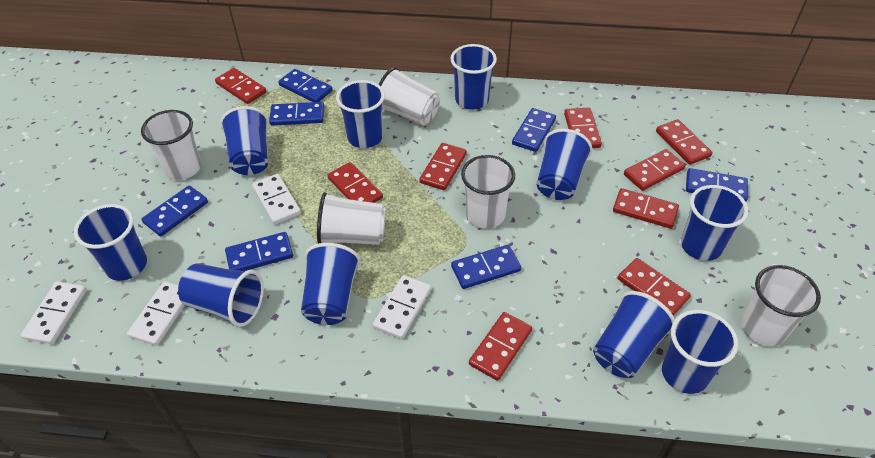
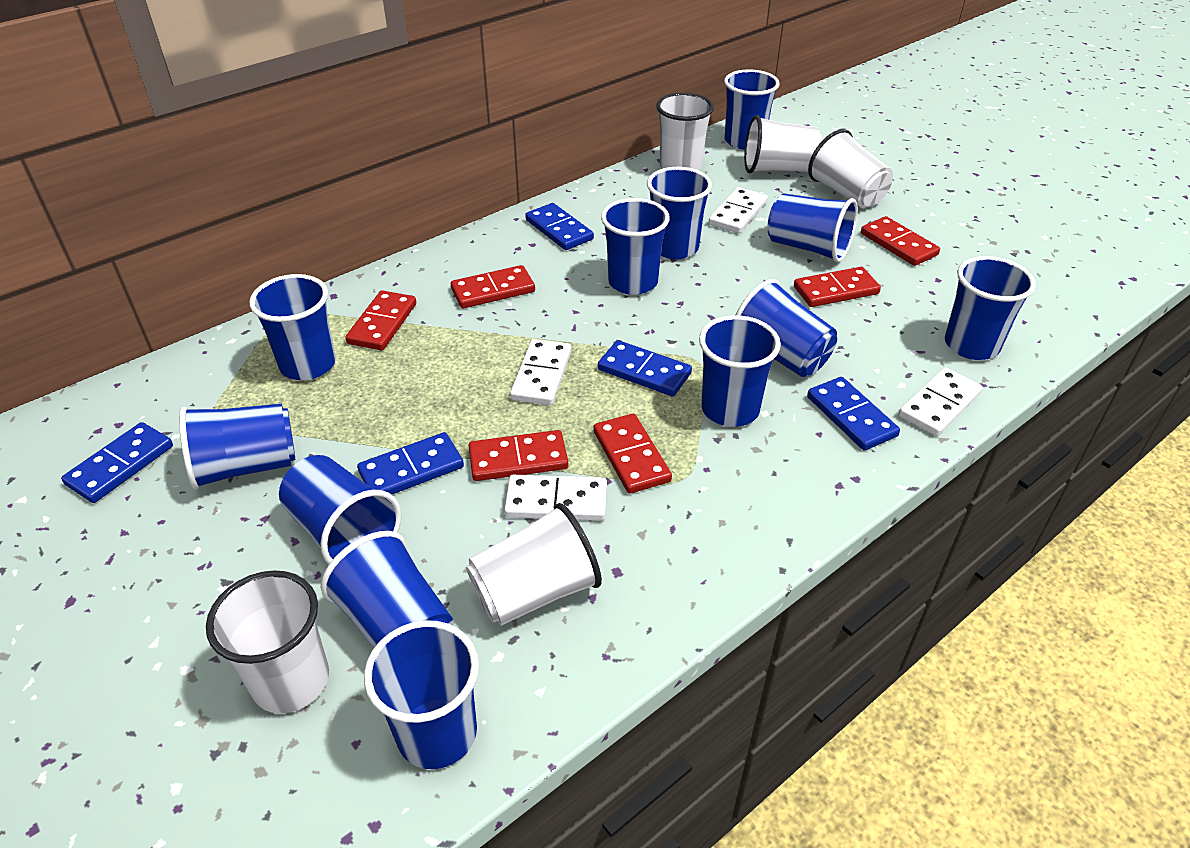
blue cup: [74,204,147,281] [178,264,264,327] [220,106,269,175] [301,243,361,325] [336,80,385,148] [450,44,497,110] [536,129,592,200] [593,291,675,378] [662,310,738,394] [681,185,748,261] = 10 -> [179,404,295,490] [249,274,336,380] [279,455,401,565] [321,531,454,648] [364,620,479,769] [601,198,670,295] [647,167,712,259] [699,315,781,427] [724,69,780,150] [735,279,837,377] [767,194,858,263] [945,256,1036,360] = 12
blue domino: [142,186,208,237] [225,232,293,271] [269,102,324,126] [278,69,332,102] [451,245,521,289] [512,108,556,152] [686,168,748,202] = 7 -> [61,422,173,503] [357,432,464,495] [525,203,594,250] [598,340,692,396] [807,377,900,451] = 5
red domino: [215,68,266,104] [328,162,383,203] [419,143,467,190] [469,312,532,381] [564,108,602,148] [613,188,679,229] [618,258,691,316] [624,149,685,191] [656,119,712,165] = 9 -> [345,290,416,350] [451,265,535,308] [468,430,568,481] [593,414,672,494] [794,267,881,307] [861,216,940,266] = 6

